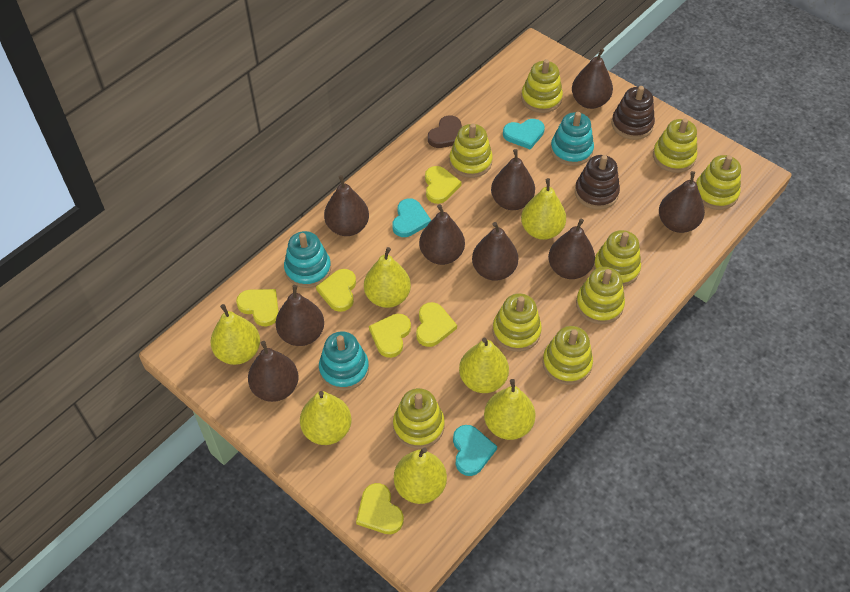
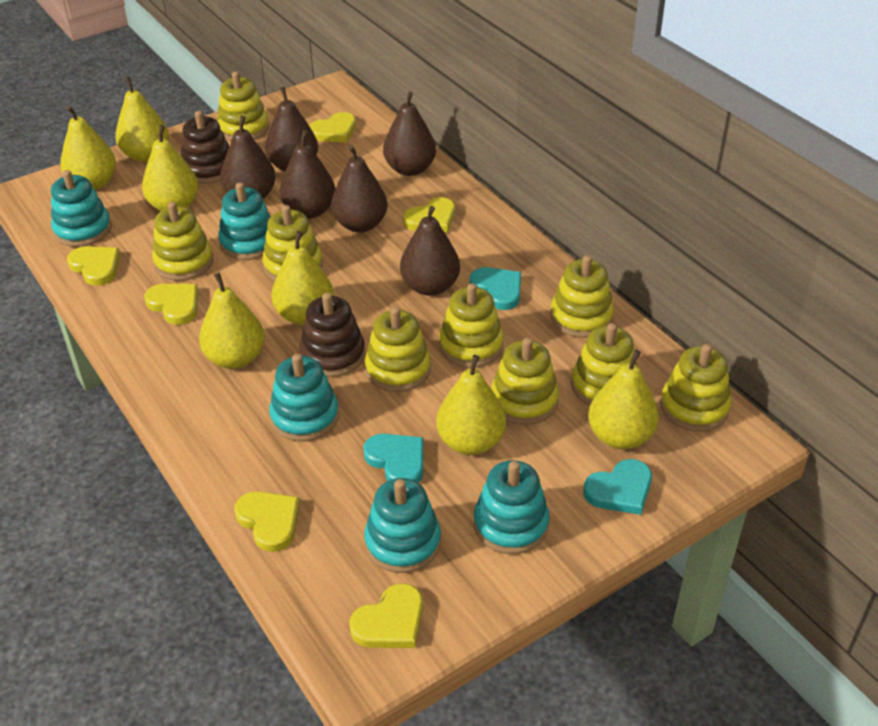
brown heart: [428,115,462,148] = 1 -> none = 0
brown pear: [248,341,299,402] [276,285,324,346] [324,175,369,236] [419,204,465,265] [472,222,518,281] [491,149,535,210] [548,219,595,279] [572,48,613,109] [659,171,705,233] = 9 -> [220,116,276,199] [265,87,318,172] [280,130,335,219] [331,145,388,233] [383,92,436,176] [400,206,460,296] = 6
turquoise stacking toy: [284,231,331,288] [319,331,369,391] [550,112,594,166] = 3 -> [51,170,112,247] [218,182,271,260] [269,354,339,442] [364,478,441,573] [474,460,550,554] = 5

